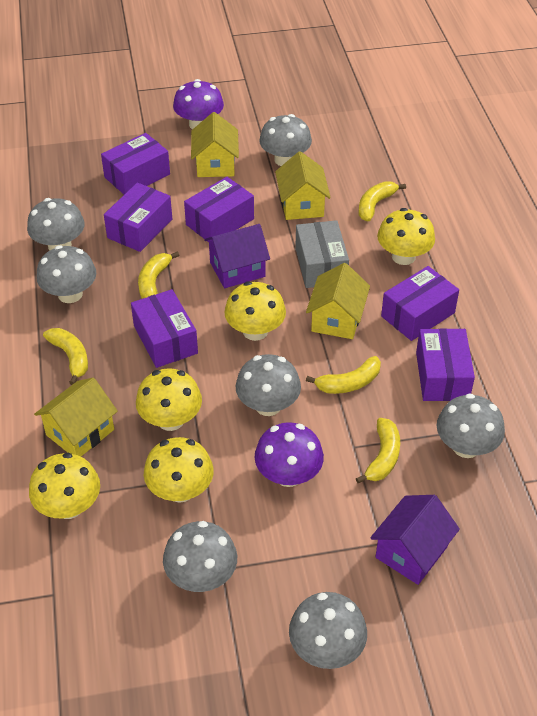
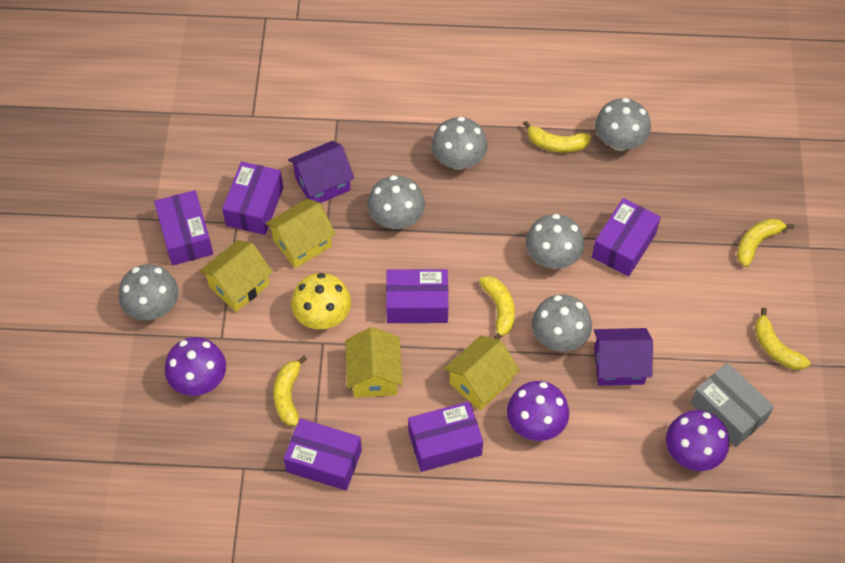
grey mushroom: [27,198,85,250] [36,245,96,303] [163,521,237,592] [236,354,301,416] [259,114,312,166] [289,592,367,669] [437,393,505,458] = 7 -> [119,264,179,320] [368,175,425,229] [431,117,488,170] [526,214,584,269] [532,294,592,352] [595,98,651,151] = 6
purple mushroom: [173,79,224,130] [255,422,324,487] = 2 -> [165,337,226,396] [507,381,569,441] [666,410,729,471] = 3
yellow mushroom: [29,453,100,519] [136,368,202,431] [144,437,214,503] [224,281,286,341] [377,208,435,265] = 5 -> [291,273,351,329] = 1

